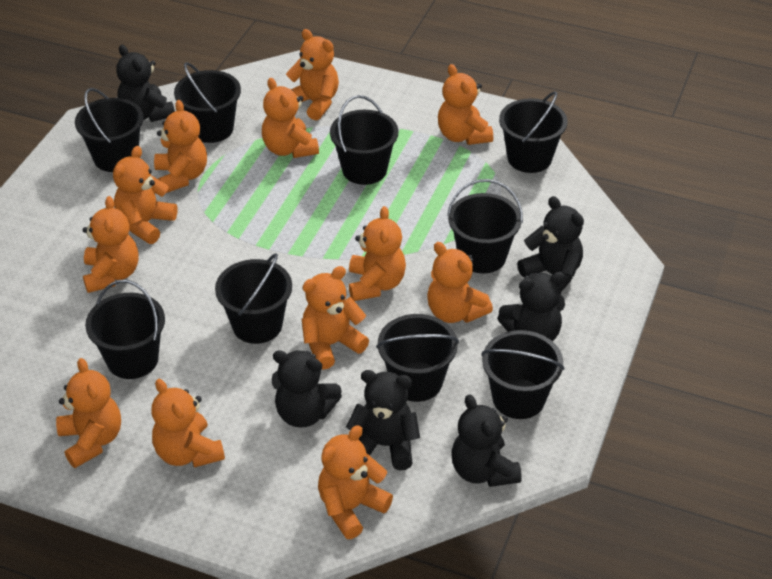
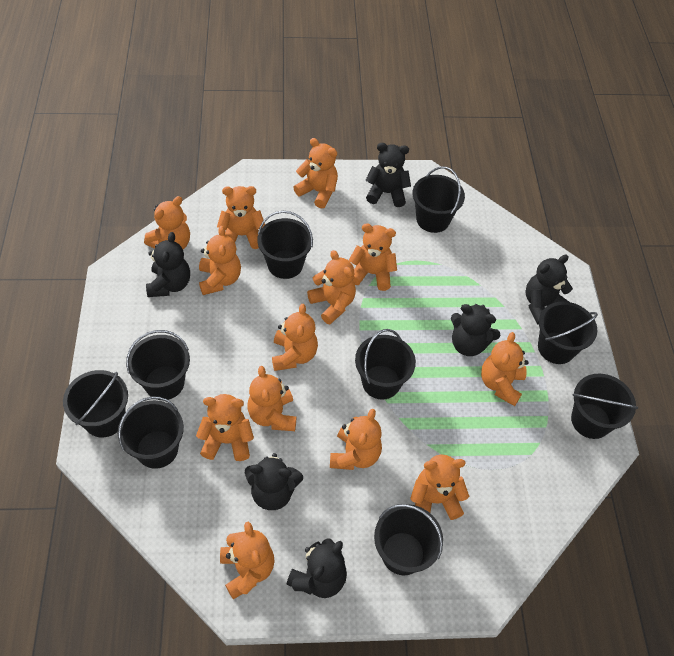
orange teddy bear: [56,358,121,468] [82,196,139,293] [113,146,177,244] [152,379,225,468] [154,100,207,193] [262,78,319,158] [286,29,339,120] [302,266,369,370] [318,425,393,539] [349,206,406,301] [427,242,493,323] [438,64,493,145] = 12 -> [144,196,190,249] [196,394,254,461] [199,226,241,295] [217,186,265,249] [220,522,275,599] [248,366,297,431] [272,304,318,371] [293,138,338,208] [307,250,356,324] [330,409,382,470] [348,223,397,291] [410,455,469,520] [481,332,529,406] = 13

